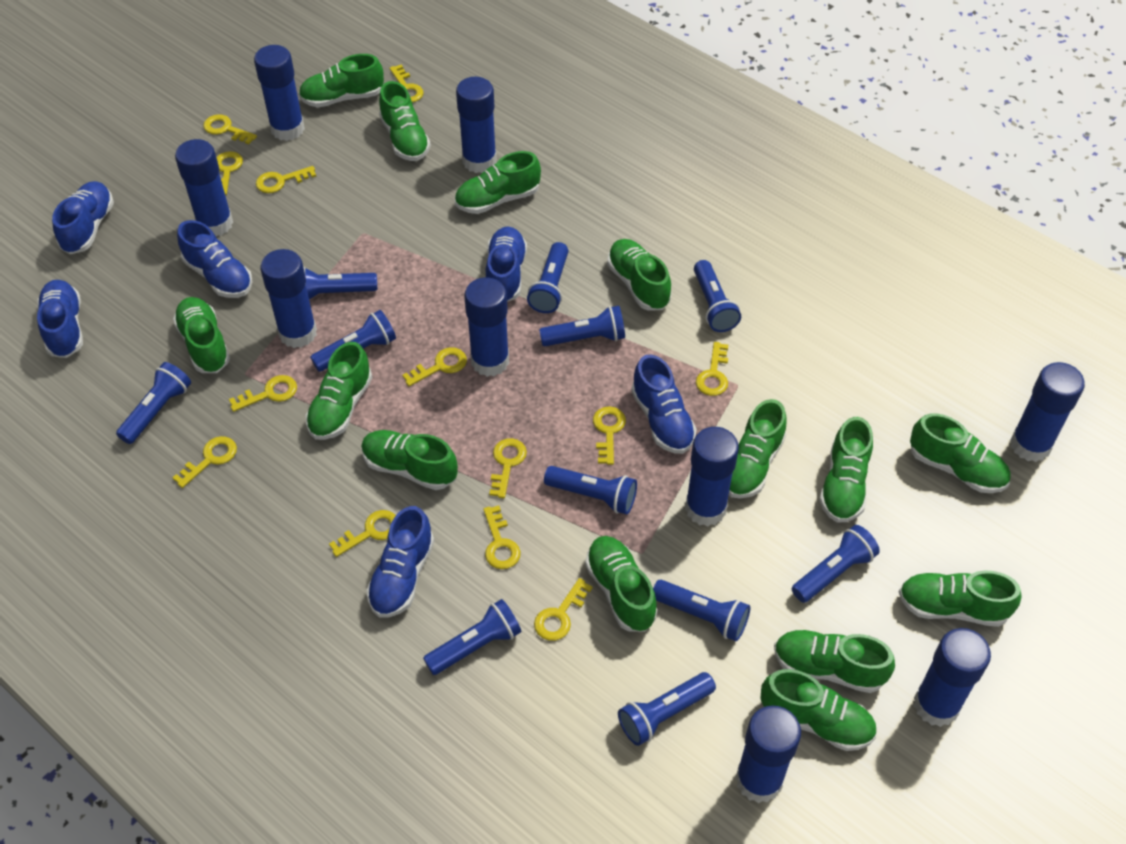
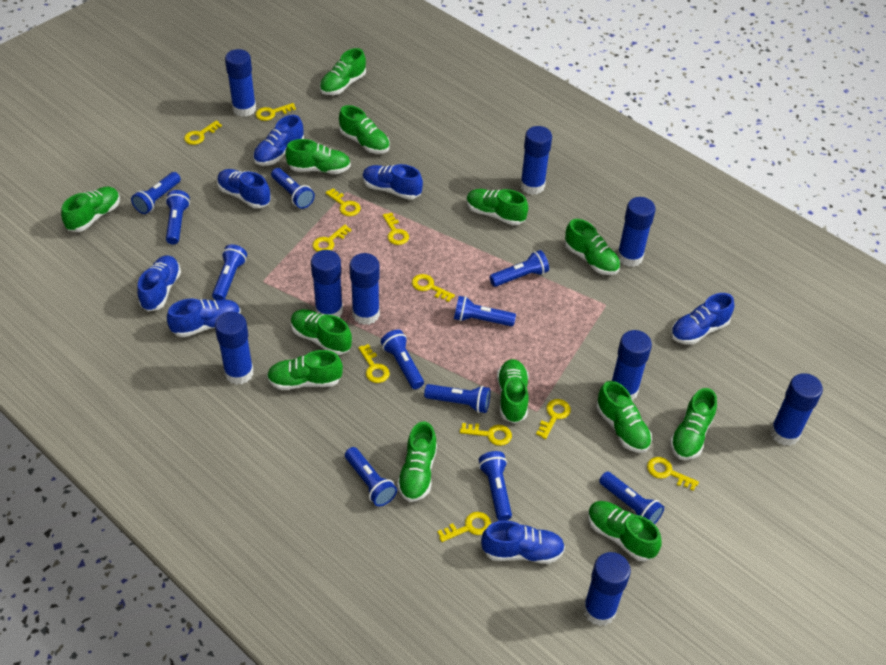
blue shoe: [37,280,83,358] [52,181,114,254] [177,220,252,298] [366,506,434,618] [486,226,527,302] [631,354,697,454] = 6 -> [137,256,181,311] [167,299,241,337] [217,169,271,208] [253,115,304,166] [363,164,423,200] [481,520,565,564] [671,293,734,345] = 7
green shoe: [173,297,230,373] [299,54,384,107] [306,342,372,440] [361,430,458,490] [379,81,431,161] [455,151,541,214] [585,536,657,632] [607,239,671,311] [729,399,787,499] [761,669,877,751] [774,630,895,693] [819,417,873,523] [899,570,1022,627] [910,413,1011,493] = 14 -> [61,187,120,232] [267,350,343,390] [285,139,351,174] [291,309,352,355] [320,48,366,95] [339,105,390,154] [397,422,437,502] [466,189,528,225] [497,359,529,423] [565,219,620,275] [588,501,662,561] [596,381,652,453] [670,388,717,460] = 13
yellow key: [172,436,237,488] [203,114,257,144] [216,151,243,195] [229,375,297,412] [256,166,316,193] [329,510,396,557] [390,65,424,103] [402,347,467,387] [483,506,521,569] [489,438,527,498] [534,578,593,641] [593,406,626,465] [696,342,728,396] = 13 -> [184,121,222,145] [256,103,296,121] [312,225,352,252] [325,188,361,216] [358,344,390,383] [383,213,409,245] [412,274,455,302] [437,512,491,542] [460,423,512,446] [536,399,571,439] [647,457,699,491] = 11

